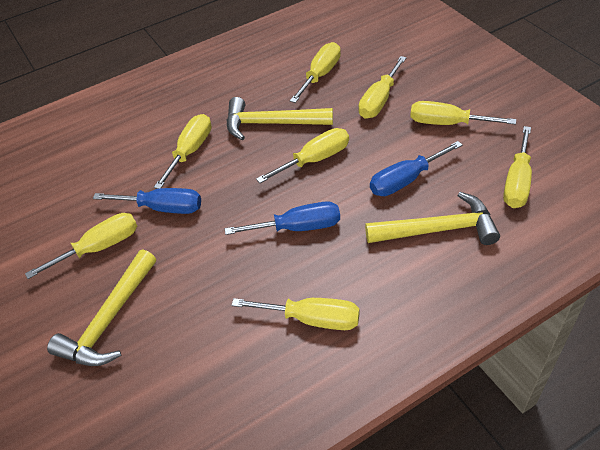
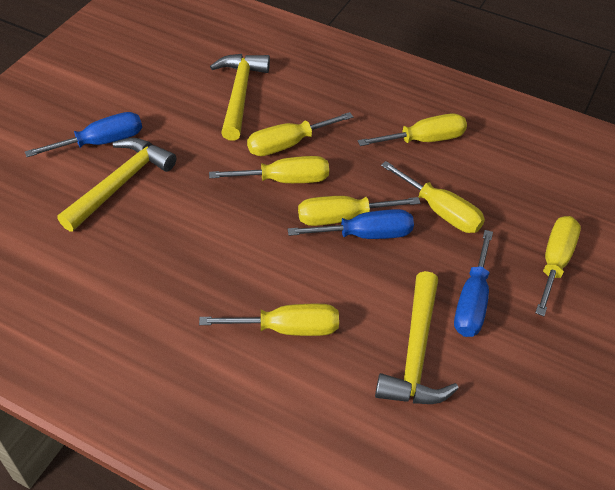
yellow screwdriver: [25,213,137,279] [154,114,211,189] [231,298,360,330] [256,128,349,183] [290,42,341,103] [359,56,406,119] [410,101,516,125] [503,126,532,208] = 8 -> [199,304,339,336] [209,156,329,183] [247,112,353,156] [298,196,420,226] [358,114,467,146] [381,161,485,233] [535,216,581,316] = 7

